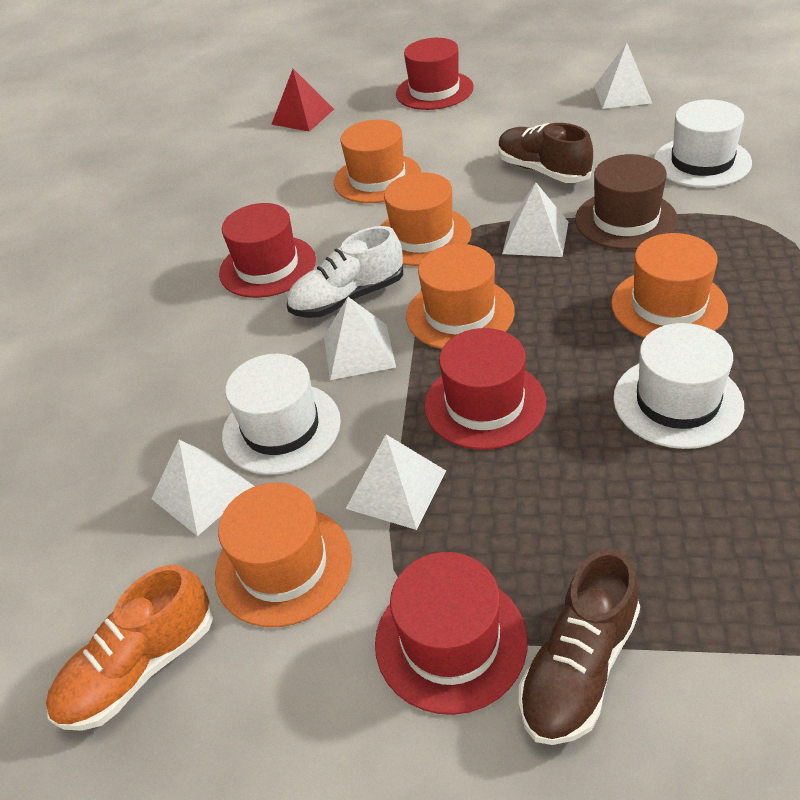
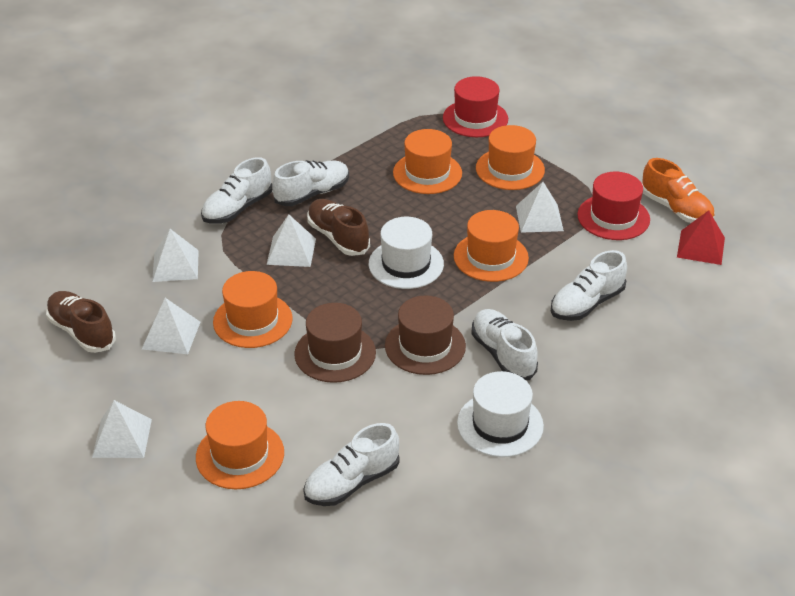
brown hat: [575,154,678,250] = 1 -> [294,303,376,383] [385,296,466,375] = 2
red hat: [219,203,316,298] [375,552,527,715] [396,38,474,110] [424,328,546,450] = 4 -> [443,76,508,137] [577,172,650,240] = 2
white hat: [222,354,341,475] [613,323,744,449] [654,99,752,188] = 3 -> [369,217,444,289] [457,371,544,457] = 2
white shoe: [287,226,403,318] = 1 -> [201,157,272,224] [272,160,349,206] [303,423,400,506] [471,309,538,380] [551,250,627,321] = 5

